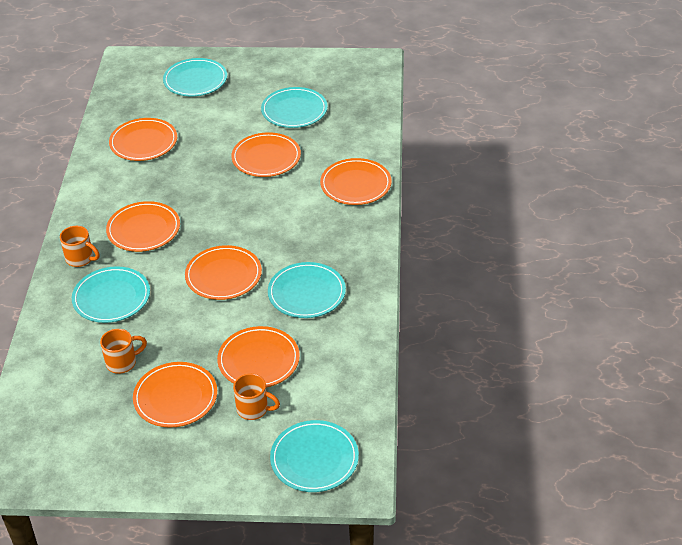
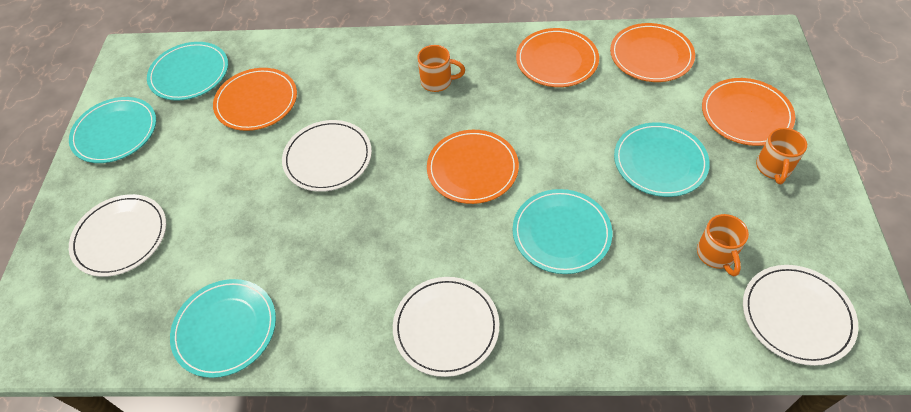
orange plate: [106,201,180,252] [109,118,177,161] [133,362,217,428] [185,245,262,300] [217,326,300,387] [232,132,301,177] [320,158,392,205] = 7 -> [213,68,297,131] [427,130,519,204] [516,28,599,87] [610,23,695,82] [702,78,795,146] = 5
white plate: none = 0 -> [69,194,166,277] [282,120,372,192] [393,277,499,377] [743,265,858,366] = 4

